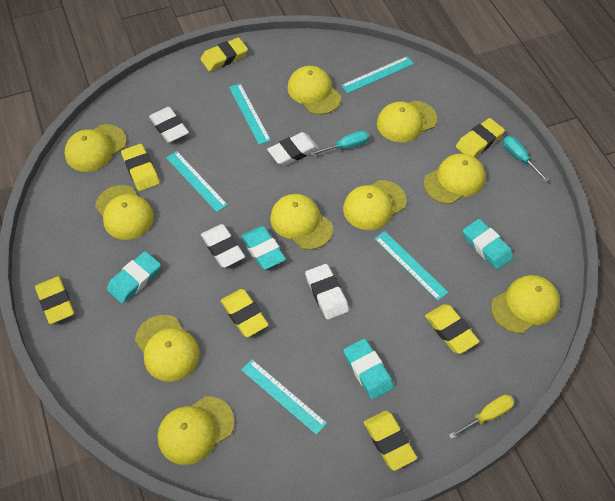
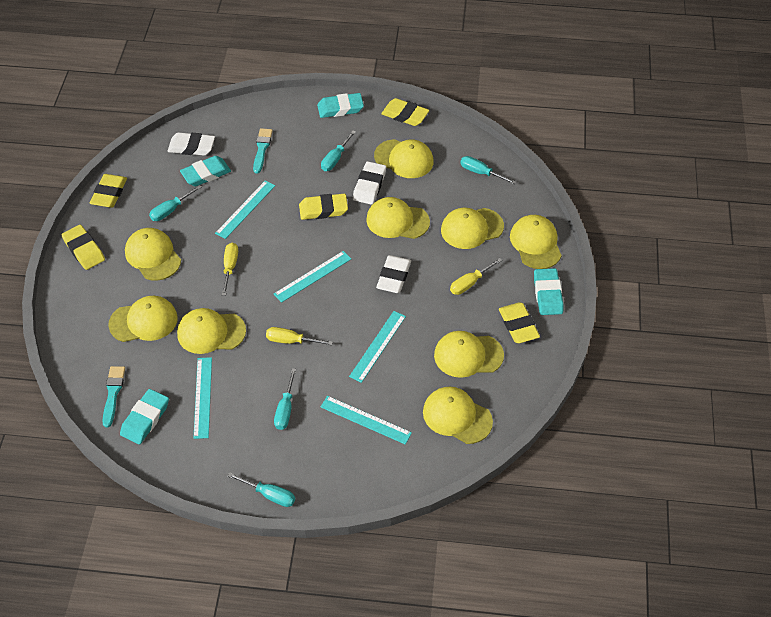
turquoise brush: none = 0 -> [102,366,125,427] [253,128,273,173] = 2
turquoise screwdriver: [310,131,369,156] [503,136,549,182] = 2 -> [149,185,202,221] [227,472,295,507] [274,368,296,430] [321,131,356,171] [460,156,516,184] = 5
white eraser: [149,107,189,143] [201,224,245,268] [267,132,319,166] [305,264,349,320] = 4 -> [167,132,215,156] [353,161,386,205] [376,255,411,293] = 3
yellow cap: [65,124,127,172] [95,185,154,240] [135,315,200,382] [158,396,235,465] [270,194,333,250] [288,66,341,115] [343,180,406,230] [377,100,437,142] [424,153,485,204] [491,275,560,334] = 10 -> [108,296,178,342] [125,228,181,281] [177,308,246,354] [366,197,430,239] [374,139,434,178] [423,387,493,444] [434,331,504,378] [441,208,504,249] [510,215,562,269] = 9
yellow eraser: [35,276,74,324] [121,144,160,191] [200,37,248,71] [220,289,269,337] [364,411,417,471] [425,304,480,354] [456,118,505,157] = 7 -> [61,225,105,270] [90,174,127,208] [299,194,348,220] [381,98,429,126] [499,303,540,343] = 5
yellow screwdriver: [449,395,514,439] = 1 -> [222,243,238,296] [266,327,333,345] [450,258,502,295] = 3

